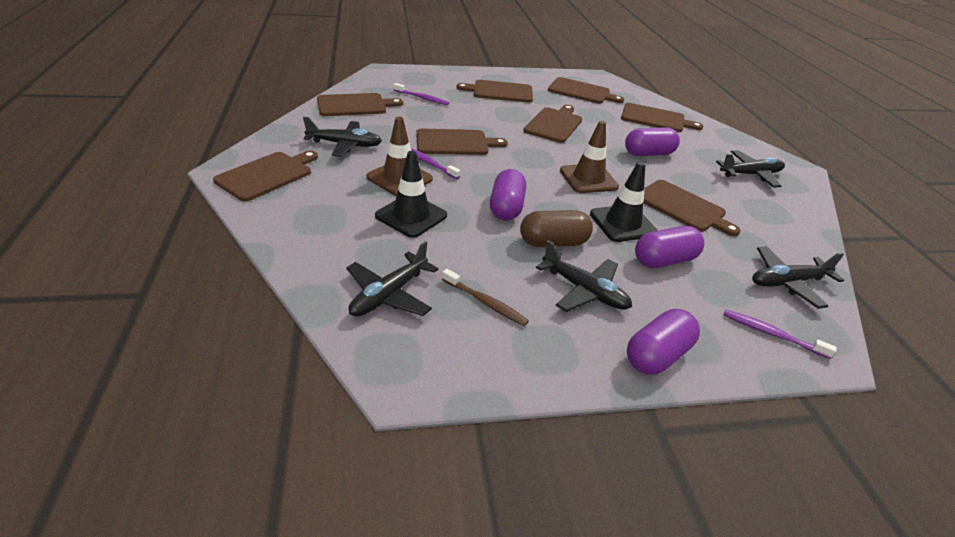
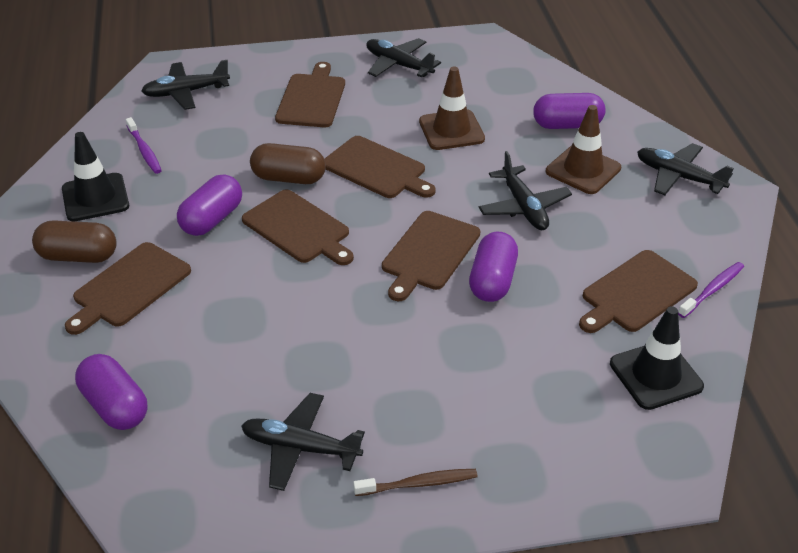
brown capsule: [520,210,593,247] = 1 -> [32,220,117,263] [250,143,326,184] = 2
brown cutting board: [213,151,318,201] [317,93,403,116] [416,129,508,155] [457,80,533,103] [524,105,582,143] [548,77,624,104] [621,103,703,132] [643,180,741,236] = 8 -> [65,242,191,335] [242,189,354,265] [275,62,345,127] [324,136,436,198] [382,211,480,301] [579,250,698,333] = 6
purple toothbrush: [393,83,449,105] [411,148,460,179] [723,309,837,359] = 3 -> [126,117,162,174] [678,262,744,318] = 2

